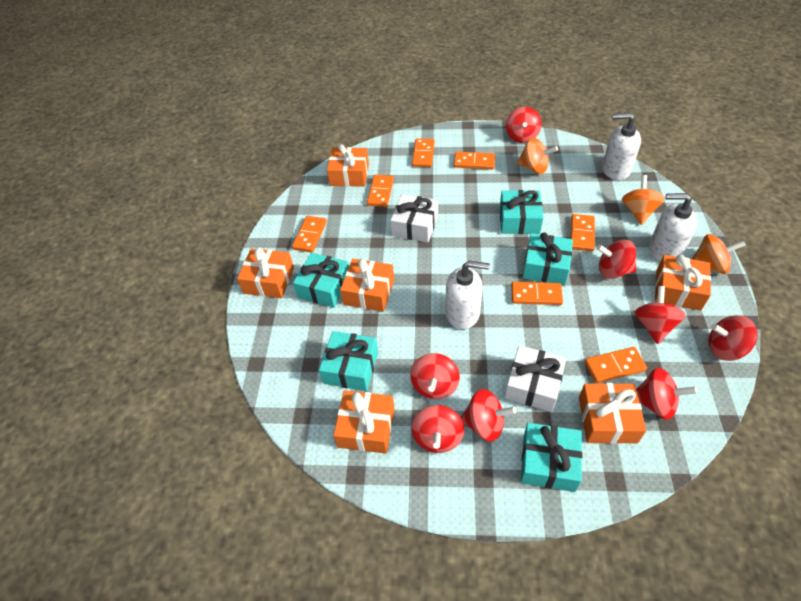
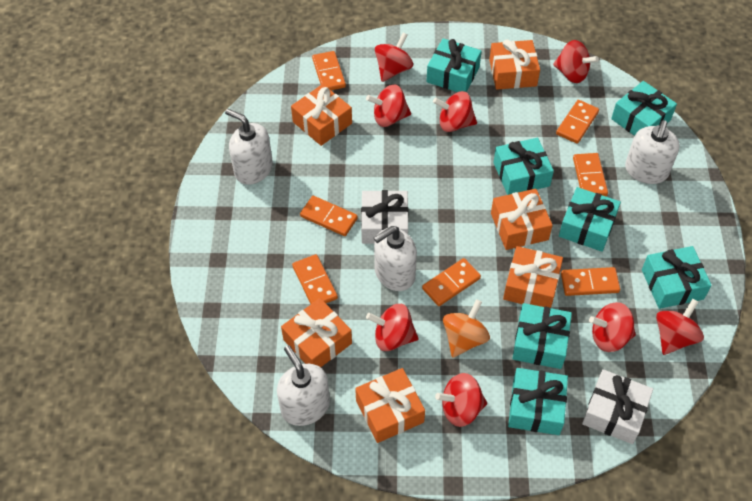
orange spinning top: [517,138,558,174] [622,175,665,225] [692,234,746,274] = 3 -> [443,299,490,358] = 1
turquoise gift: [293,252,349,308] [319,331,378,391] [500,190,543,234] [521,423,582,492] [523,232,573,285] = 5 -> [426,38,481,92] [493,138,554,195] [508,368,568,435] [512,303,572,369] [559,187,621,252] [611,81,677,136] [642,246,712,309] = 7
white soap dispenser: [445,261,490,329] [602,113,641,180] [649,193,697,262] = 3 -> [225,109,273,185] [277,345,330,426] [374,226,417,291] [625,120,680,184] = 4

